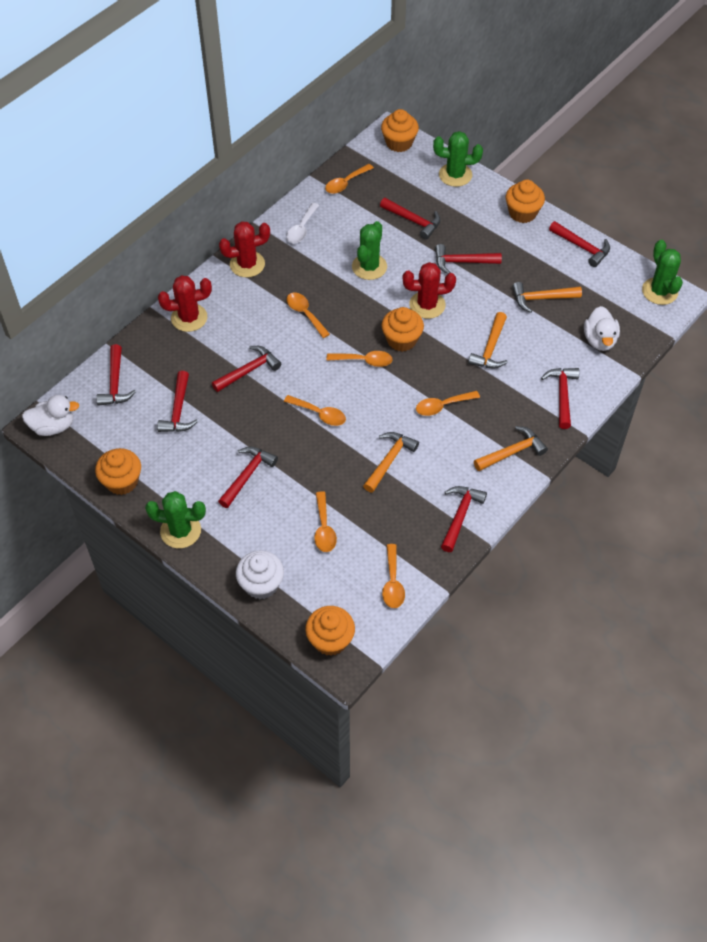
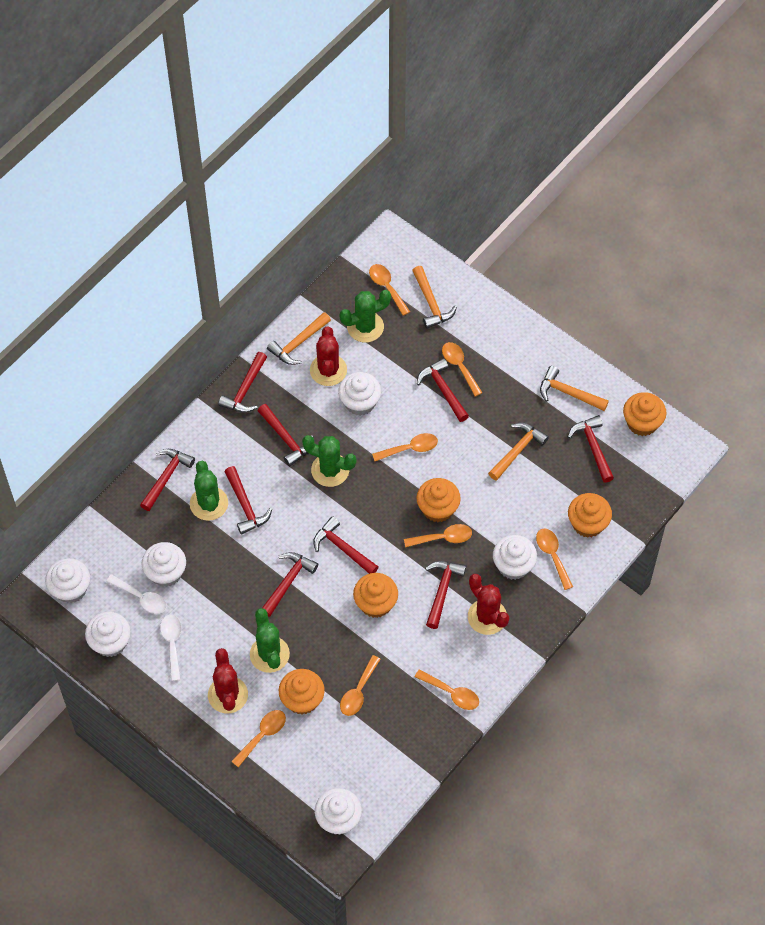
orange spoon: [284,395,346,426] [287,293,330,338] [314,491,337,552] [325,164,374,194] [327,351,393,367] [382,544,405,608] [416,391,480,416] = 7 -> [231,710,286,768] [340,655,381,716] [369,264,410,316] [372,433,438,461] [404,524,472,547] [415,669,479,710] [442,342,483,397] [536,529,573,590] = 8
white cupcake: [236,550,284,599] = 1 -> [45,558,90,603] [85,612,131,657] [141,542,186,587] [315,788,362,835] [338,372,381,416] [493,535,537,580] = 6
white duck: [22,395,79,436] [584,306,620,351] = 2 -> none = 0
white spoon: [287,203,319,243] = 1 -> [106,574,167,614] [160,614,182,681] = 2

